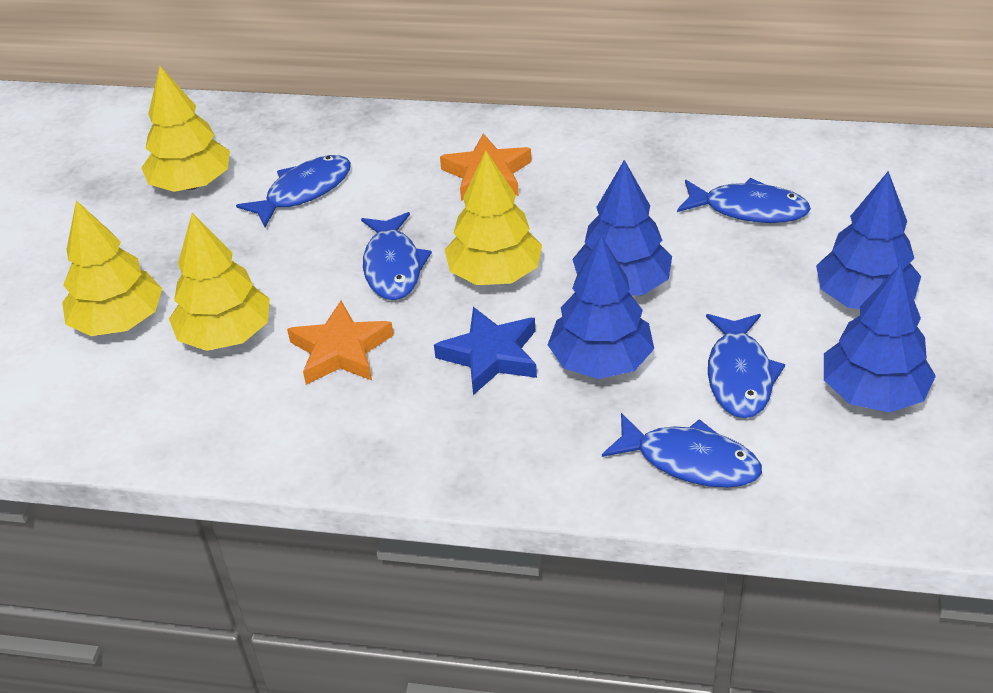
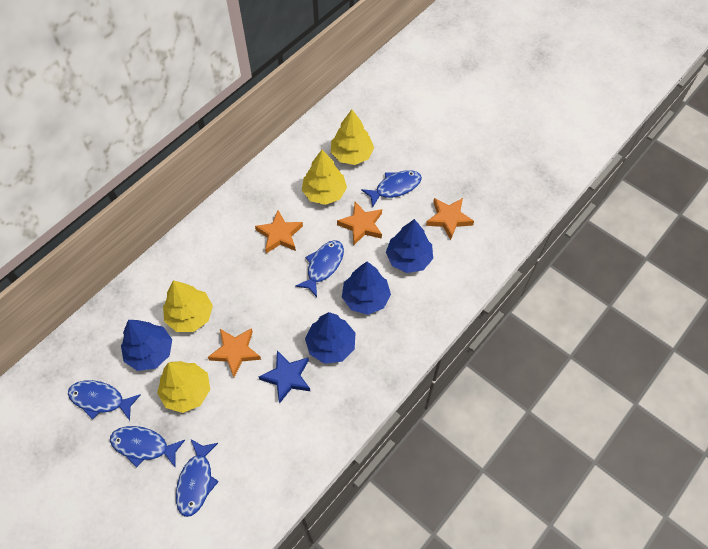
orange star: [287,301,394,385] [440,133,532,201] = 2 -> [208,328,261,377] [255,210,303,253] [337,202,382,246] [426,198,474,240] = 4

